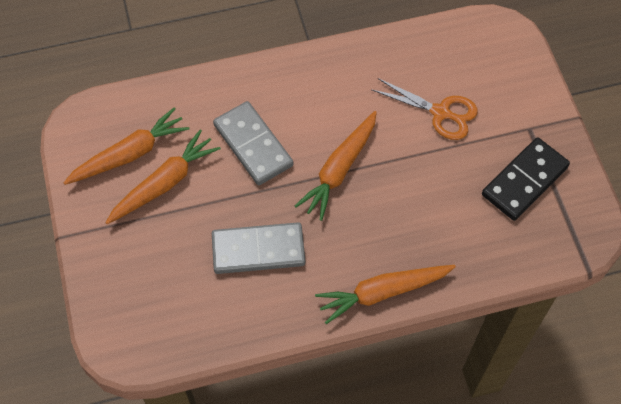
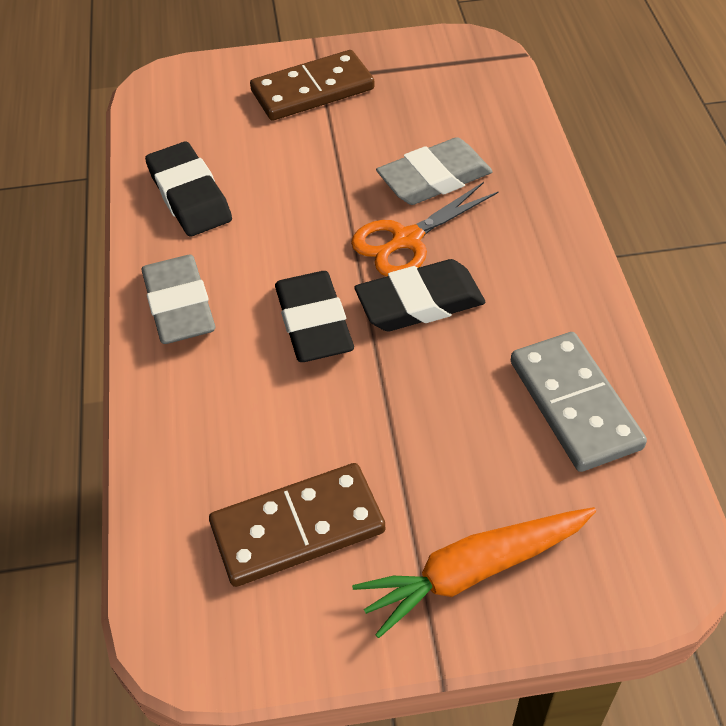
black domino: [482,137,570,221] = 1 -> none = 0
black eraser: none = 0 -> [145,142,232,237] [275,271,354,362] [354,259,486,332] = 3
brown domino: none = 0 -> [209,463,385,587] [250,50,374,121] = 2
grey domino: [212,222,305,274] [213,101,293,185] = 2 -> [511,332,647,472] = 1
grey eraser: none = 0 -> [142,255,215,344] [376,137,493,205] = 2
orange carrot: [64,107,190,185] [105,129,221,224] [295,111,377,221] [315,265,456,324] = 4 -> [352,507,596,638] = 1

